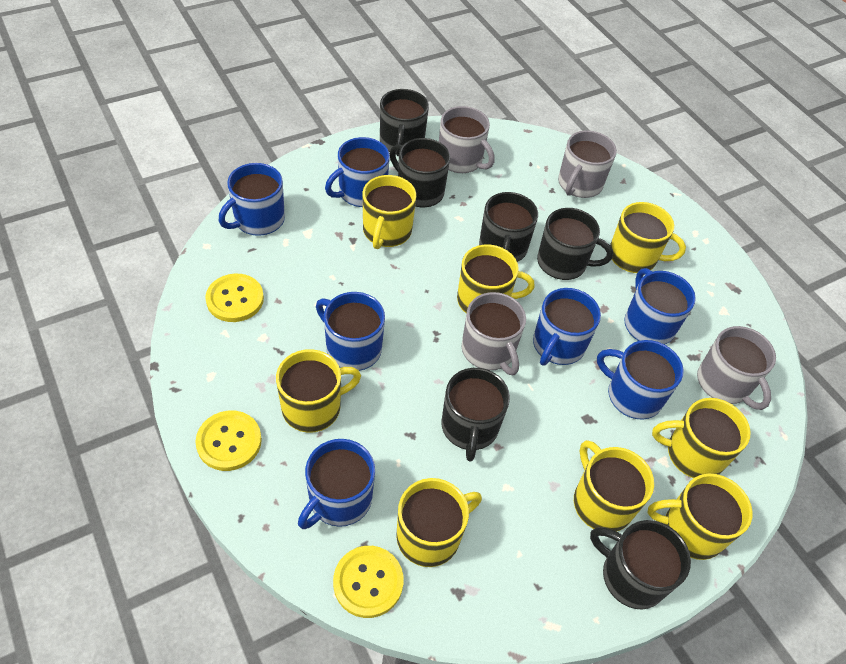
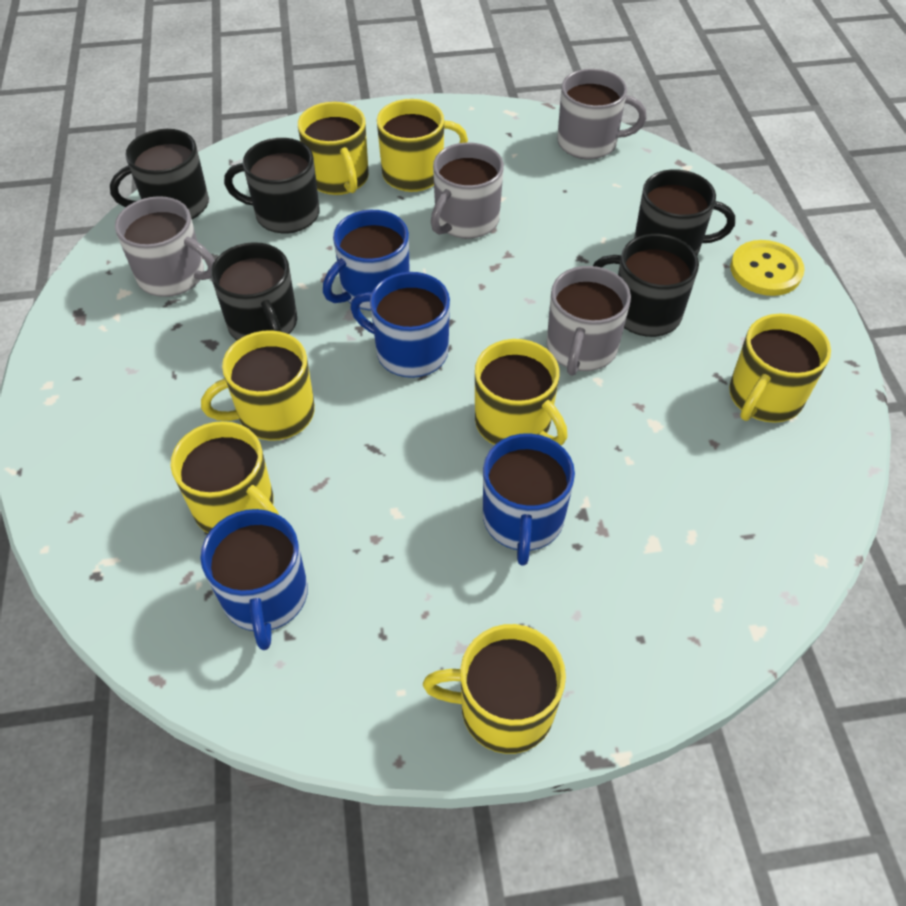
black mug: [380,89,429,157] [390,138,450,207] [441,368,510,461] [479,192,538,262] [537,208,613,280] [590,520,691,610] = 6 -> [110,129,209,219] [211,242,297,340] [224,138,320,234] [593,234,699,337] [634,169,735,256] = 5
blue mug: [219,163,285,236] [298,439,375,529] [316,292,385,371] [325,137,390,207] [533,288,601,366] [597,340,684,420] [624,268,696,345] = 7 -> [200,509,308,650] [323,210,410,311] [350,272,450,378] [483,433,575,566] = 4
yellow button: [195,411,262,471] [205,274,264,322] [333,546,404,618] = 3 -> [730,240,805,296] = 1
yellow mug: [276,349,361,433] [363,175,416,249] [396,478,482,567] [457,244,535,314] [574,440,654,532] [610,202,686,273] [648,473,752,560] [652,398,751,478] = 8 -> [171,421,279,533] [201,330,315,441] [298,102,369,195] [377,99,468,192] [423,624,566,754] [475,339,568,445] [729,314,831,423] = 7

